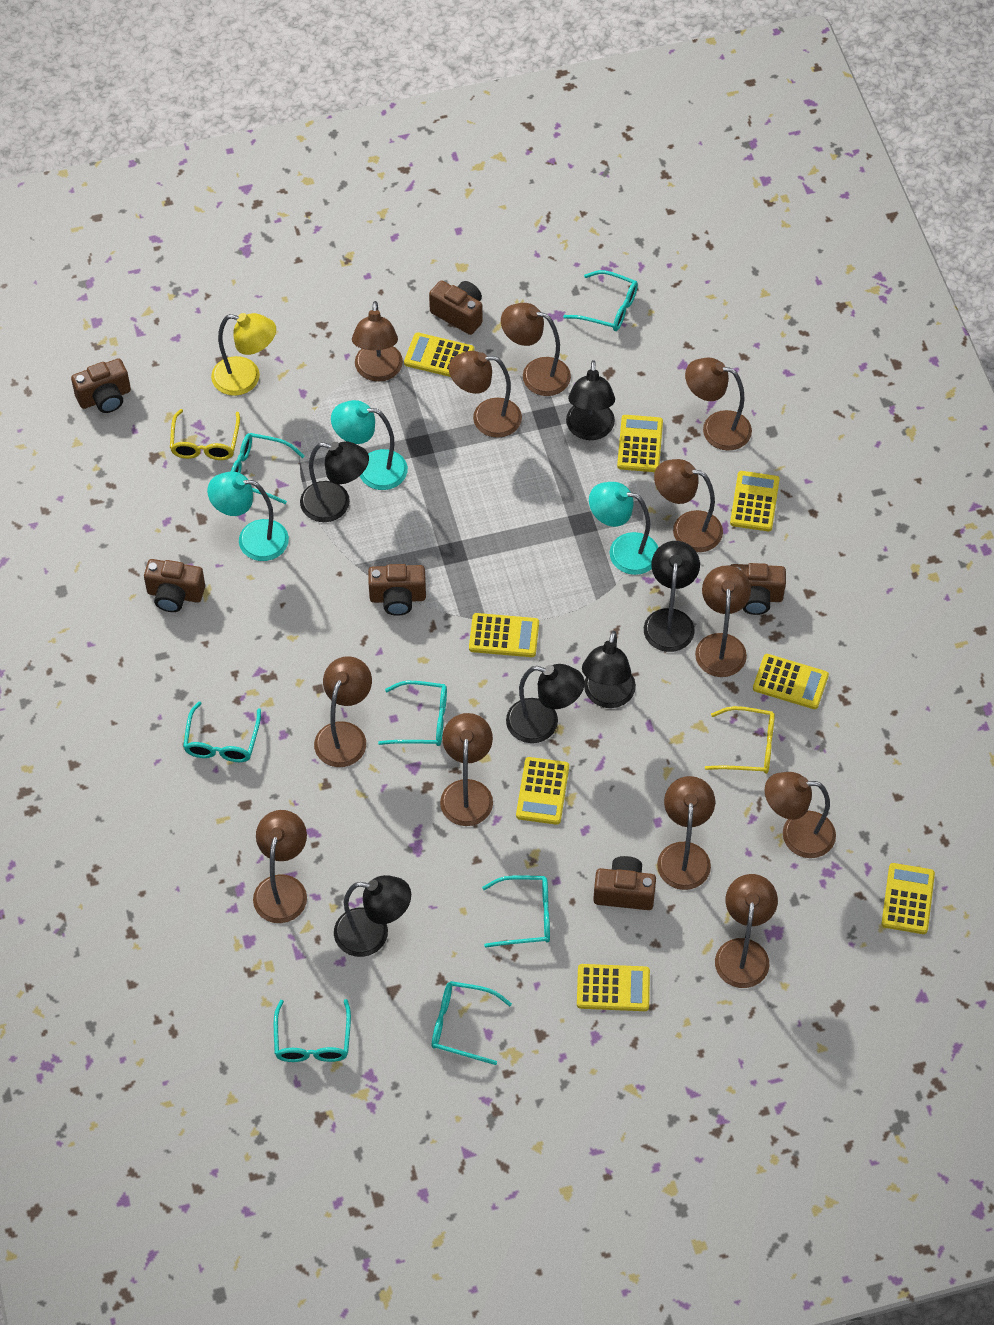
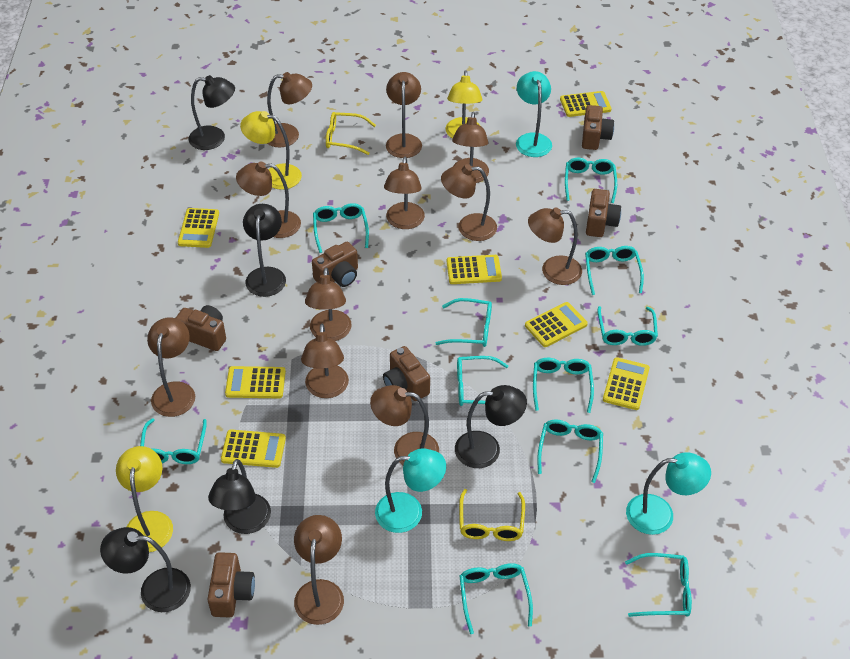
black lamp: [300,441,369,522] [334,875,411,957] [506,664,584,743] [566,360,615,440] [582,631,636,708] [644,541,700,652] = 6 -> [100,527,191,612] [188,75,235,150] [208,459,271,534] [243,204,286,297] [455,385,527,468] = 5
turquoise glasses: [183,702,261,762] [231,433,305,504] [274,999,351,1062] [378,681,447,746] [432,981,512,1065] [482,875,550,948] [563,270,638,331] = 7 -> [140,418,207,464] [313,203,369,253] [435,298,492,347] [457,356,508,406] [460,563,533,634] [533,358,594,413] [538,419,603,483] [565,158,617,203] [585,246,644,295] [597,306,658,346] [625,553,692,617] = 11
yellow calculator: [404,332,474,377] [469,613,539,657] [516,757,569,825] [577,964,650,1011] [617,415,663,472] [730,471,780,531] [753,654,829,709] [881,863,935,934] = 8 -> [178,208,219,248] [221,429,286,468] [225,366,286,398] [447,255,502,284] [525,302,588,347] [560,91,612,117] [603,357,650,410] = 7
yellow lamp: [211,313,276,396] = 1 -> [116,446,173,552] [240,111,302,190] [445,70,482,139] = 3

